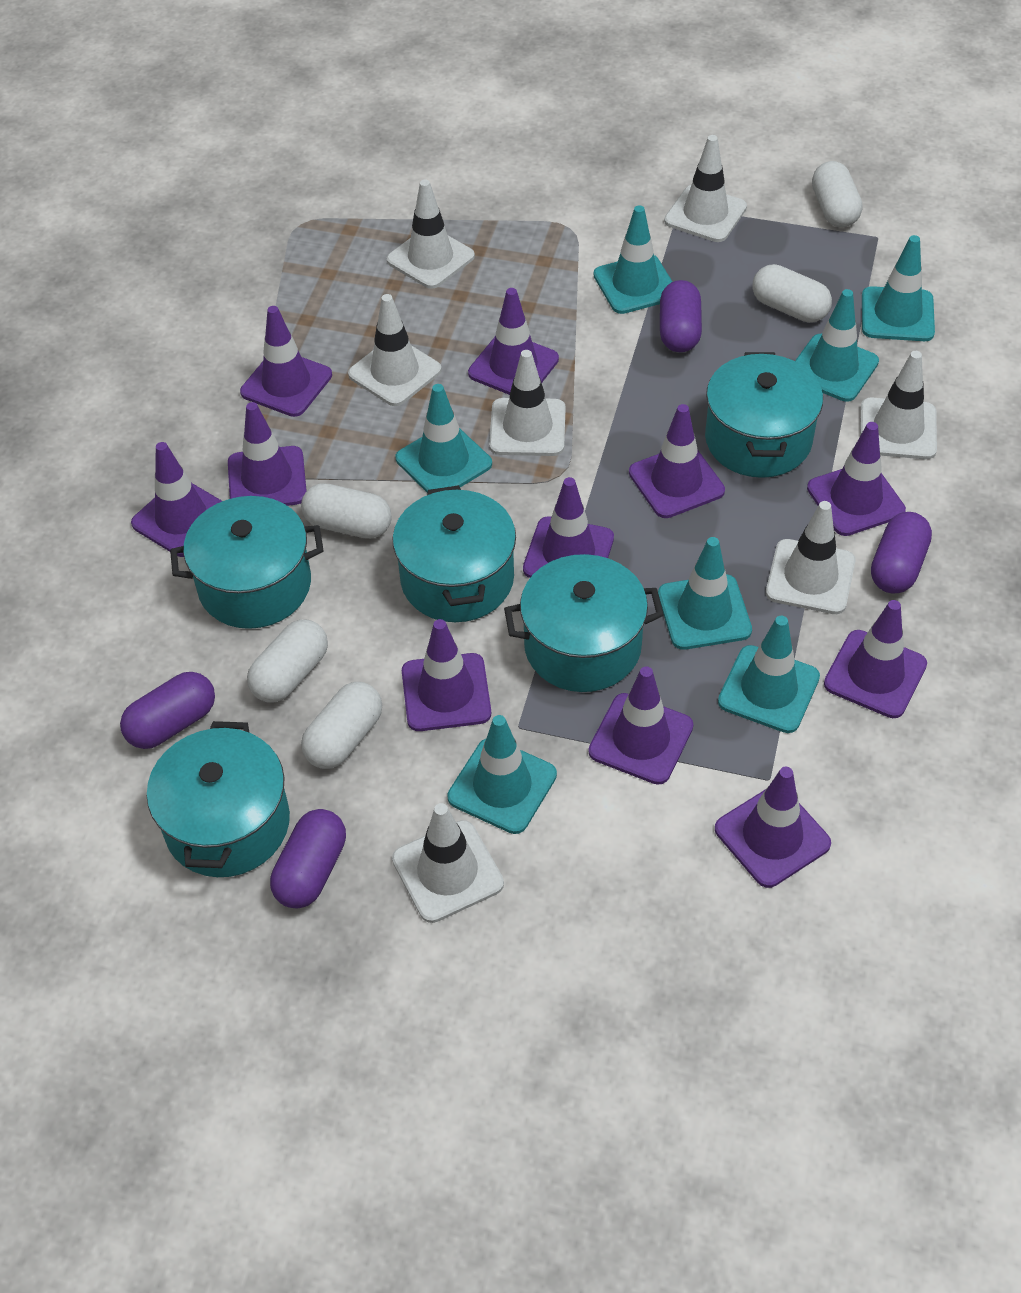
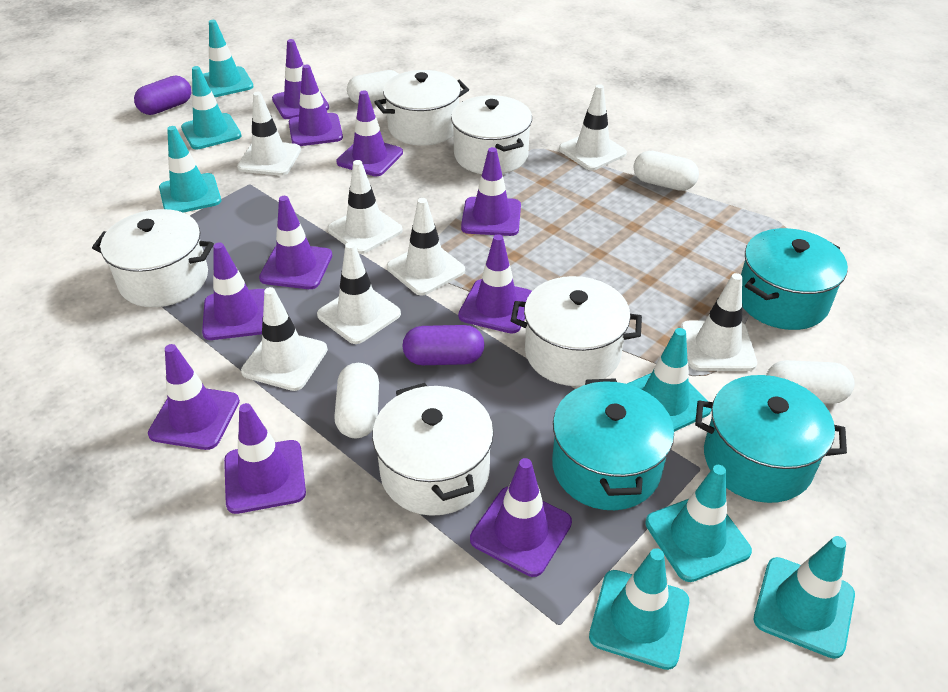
purple capsule: [120,672,215,749] [270,809,346,909] [660,280,702,352] [871,512,932,593] = 4 -> [134,75,191,115] [403,325,485,365] = 2
purple traffic cone: [131,442,222,557] [228,402,307,506] [240,306,332,417] [402,619,491,731] [468,288,559,395] [523,477,614,578] [588,666,694,785] [629,404,725,518] [715,767,831,888] [807,422,906,536] [824,600,927,718] = 11 -> [148,344,240,450] [202,242,265,340] [224,403,306,514] [259,196,332,289] [272,39,329,119] [289,65,343,146] [336,90,403,177] [458,234,532,334] [461,147,521,236] [470,458,572,577] = 10
turquoise pot: [147,721,290,877] [170,496,324,629] [393,485,516,622] [504,554,664,692] [705,352,823,478] = 5 -> [552,378,674,510] [695,375,847,503] [741,228,848,330] = 3
white capsule: [247,619,328,703] [301,483,392,539] [301,682,382,769] [752,264,832,323] [812,161,863,227] = 5 -> [334,363,379,439] [347,70,398,104] [633,151,699,191] [766,360,855,404] = 4
white pot: none = 0 -> [92,209,214,307] [372,383,494,516] [374,70,469,146] [451,95,532,174] [511,276,642,386] = 5

